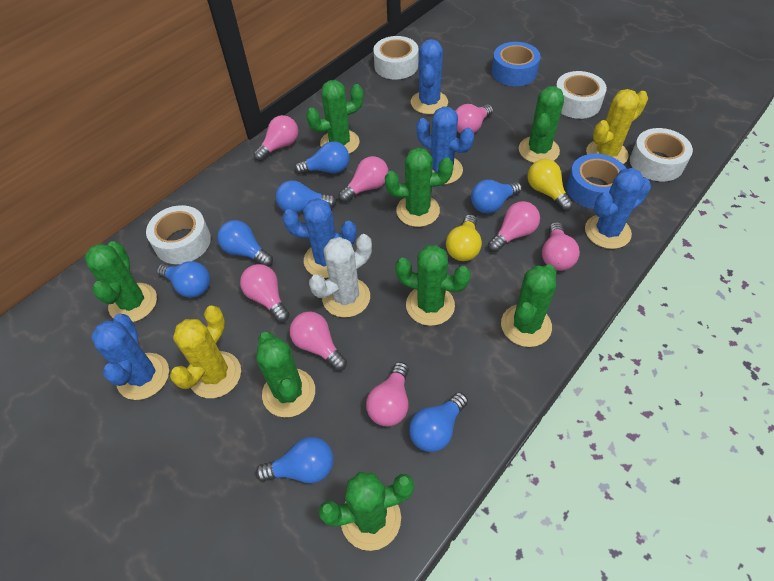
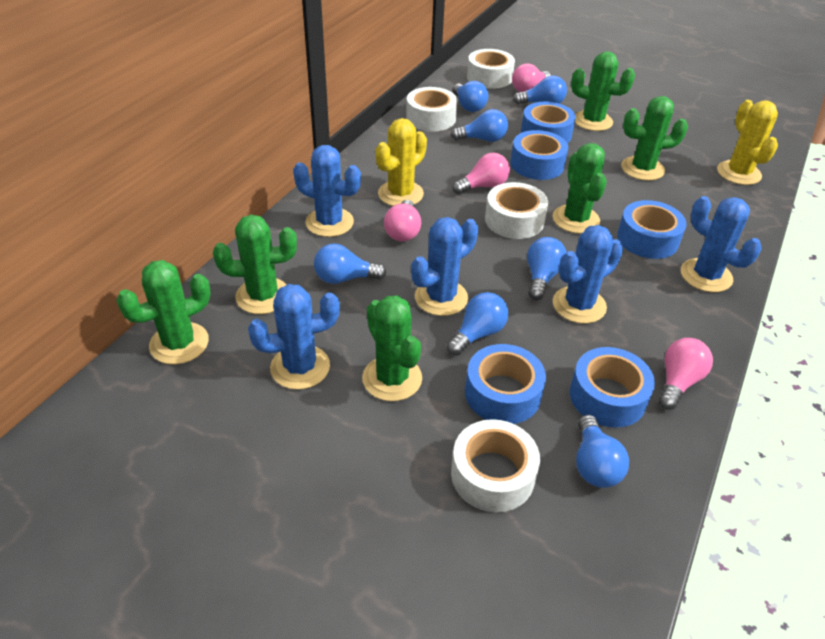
blue tape: [492,42,540,86] [567,154,626,209] = 2 -> [465,344,546,424] [510,130,568,180] [521,102,576,144] [570,347,655,428] [617,200,687,259] = 5
green cactus: [85,241,157,322] [256,332,315,417] [306,80,364,154] [318,472,414,551] [385,148,453,227] [395,245,471,326] [501,264,556,347] [519,86,564,163] = 8 -> [116,260,211,364] [213,215,297,314] [362,295,422,401] [553,143,607,233] [571,51,635,131] [621,96,688,181] = 6
pink light bulb: [240,264,290,322] [254,115,298,161] [290,312,347,371] [338,156,389,202] [366,362,409,426] [455,104,493,133] [488,201,540,252] [542,222,580,271] = 8 -> [384,200,421,241] [452,153,510,194] [512,63,551,92] [659,338,713,410] = 4
white cactus: [309,234,372,318] = 1 -> none = 0
yellow light bulb: [446,215,482,261] [528,159,573,211] = 2 -> none = 0

